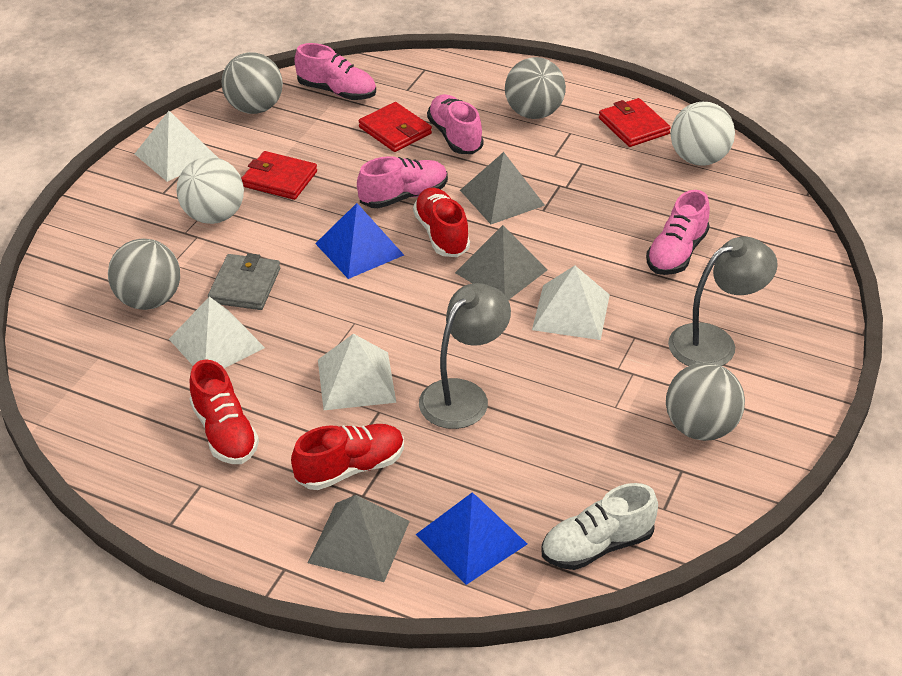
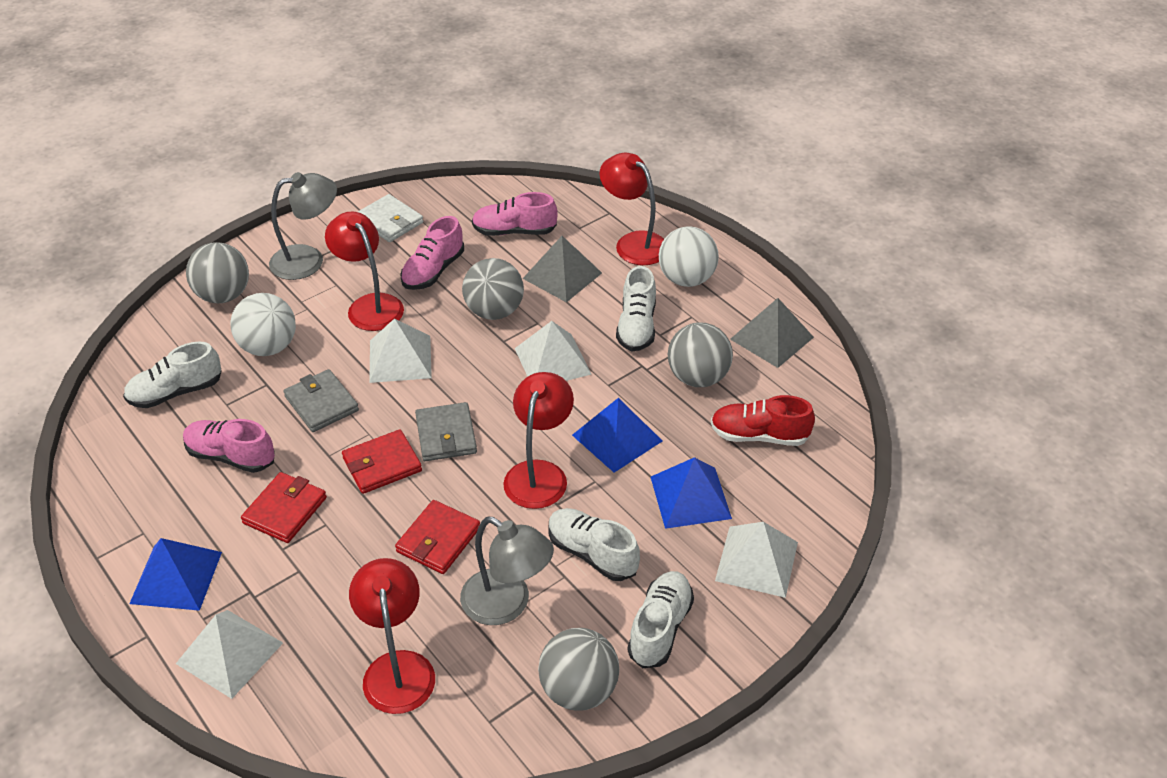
blue pyramid: [315,203,404,279] [415,493,527,585] = 2 -> [129,538,222,611] [572,398,662,473] [651,457,732,529] = 3
grey pyramid: [308,495,410,582] [455,225,548,300] [460,152,545,224] = 3 -> [522,236,602,303] [730,298,814,368] = 2
grey wallet: [208,253,280,310] = 1 -> [284,369,359,432] [415,402,477,461] = 2
pink shoe: [295,43,376,100] [357,156,448,208] [427,94,483,154] [646,190,710,275] = 4 -> [183,419,275,473] [400,216,464,290] [472,192,558,236] = 3
red lamp: none = 0 -> [325,211,404,331] [349,558,435,714] [503,372,574,509] [599,153,664,265] = 4
red shoe: [190,359,259,464] [291,424,404,490] [413,188,470,257] = 3 -> [711,395,815,446] = 1
white shoe: [541,483,658,570] = 1 -> [123,342,222,408] [548,508,640,581] [616,266,656,351] [628,571,694,668] = 4
white wallet: none = 0 -> [358,194,423,242] = 1

